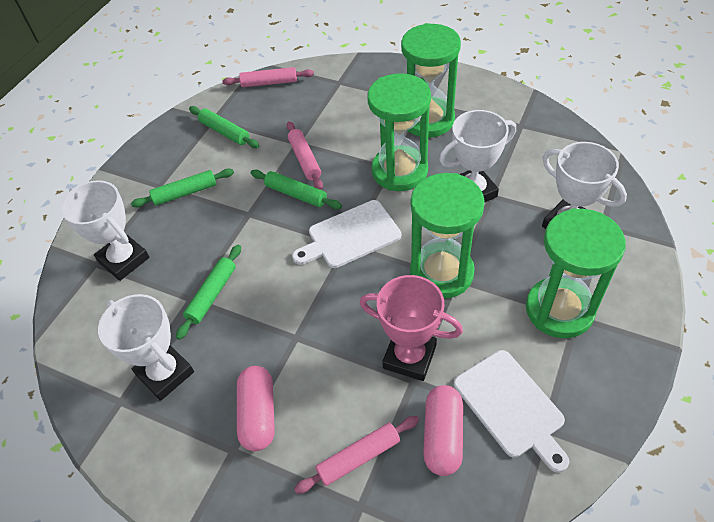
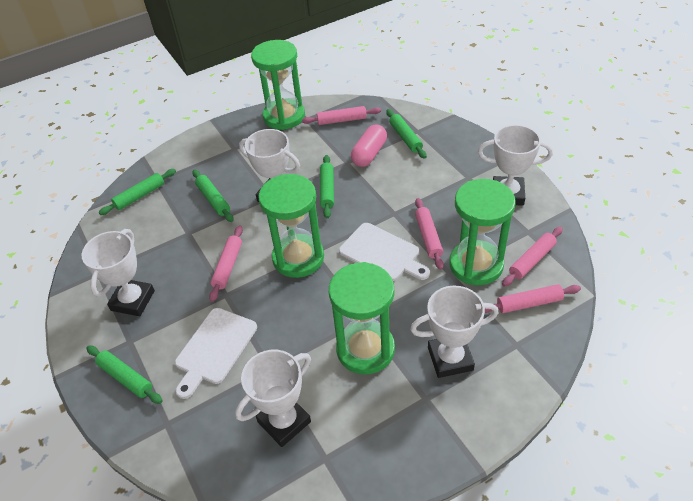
green rolling pin: [131,169,234,207] [176,245,241,340] [189,106,259,148] [251,169,342,209] = 4 -> [86,345,163,404] [99,169,176,215] [192,170,234,222] [320,155,334,218] [386,109,427,159] = 5
pink capsule: [237,366,275,451] [423,385,463,476] = 2 -> [351,124,387,167] = 1
pink rolling pin: [222,67,314,87] [286,121,323,190] [294,416,419,494] = 3 -> [209,225,243,302] [302,106,381,125] [415,198,444,270] [485,284,581,313] [502,227,563,287] = 5
pink trophy: [360,275,463,381] = 1 -> none = 0
white trophy: [61,180,149,281] [98,294,194,401] [439,110,516,202] [542,142,627,229] = 4 -> [82,229,155,316] [235,350,311,447] [239,129,300,202] [410,285,498,378] [478,125,553,206] = 5

